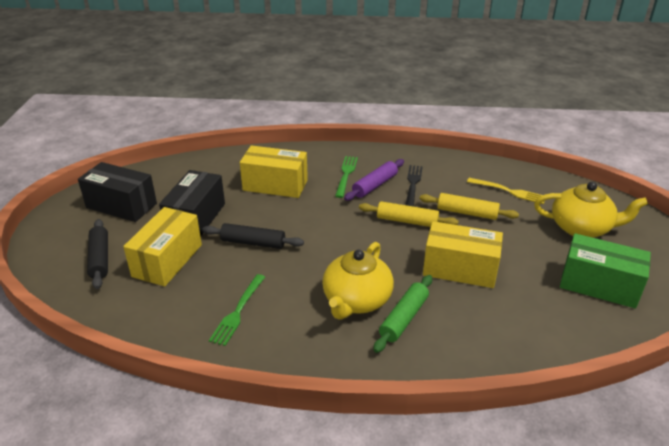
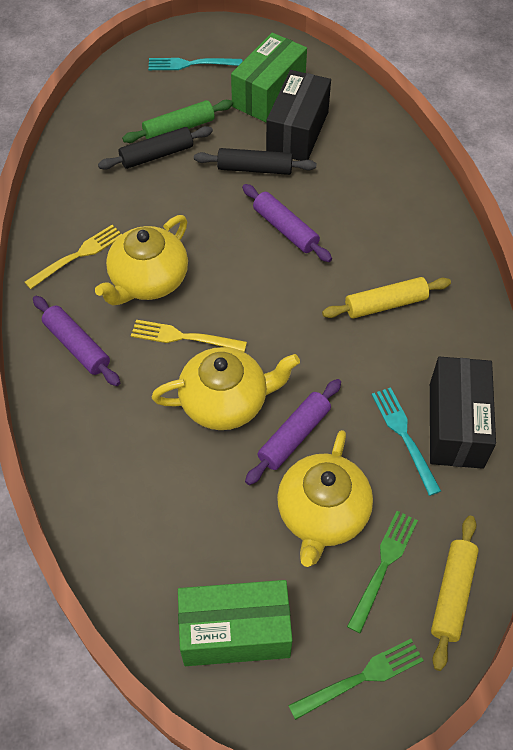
black fork: [405,165,423,207] = 1 -> none = 0
green box: [560,233,651,309] = 1 -> [178,580,292,666] [231,33,307,122] = 2
purple rolling pin: [344,159,404,201] = 1 -> [33,296,120,386] [242,184,332,262] [245,379,341,485] = 3
turquoise fork: none = 0 -> [148,58,242,70] [372,387,441,496] = 2
yellow box: [123,207,202,287] [240,145,308,198] [423,221,503,288] = 3 -> none = 0
yellow fork: [467,178,545,204] = 1 -> [25,225,122,289] [131,320,247,352] = 2
yellow teapot: [322,242,394,320] [534,182,648,238] = 2 -> [95,215,188,306] [152,347,300,430] [277,430,373,567] = 3

